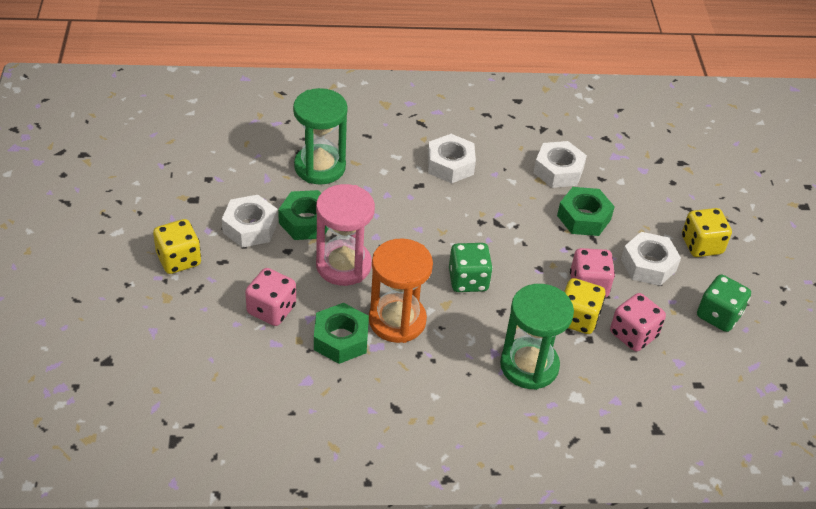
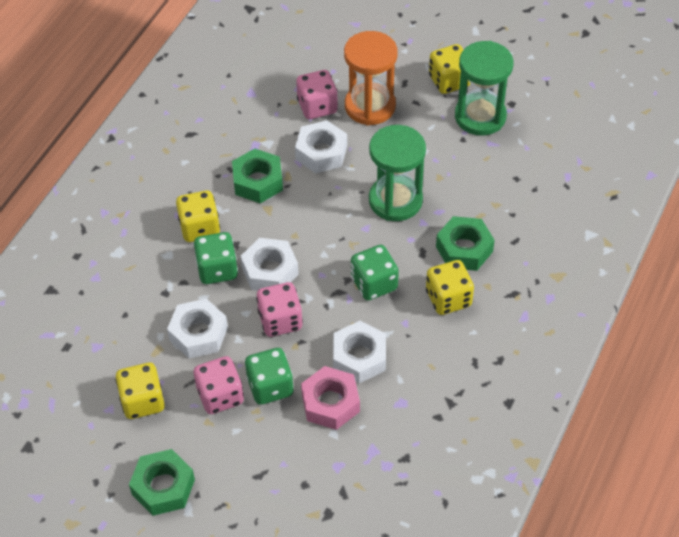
green dice: [449,243,493,292] [697,274,751,332] = 2 -> [194,232,238,284] [245,348,294,405] [351,245,399,300] = 3
pink hourglass: [316,184,375,286] = 1 -> none = 0
pink nut: none = 0 -> [301,366,360,430] = 1
yellow dice: [153,219,201,274] [564,278,606,334] [682,208,732,257] = 3 -> [115,363,165,419] [176,191,220,242] [426,260,474,315] [429,44,470,94] = 4

